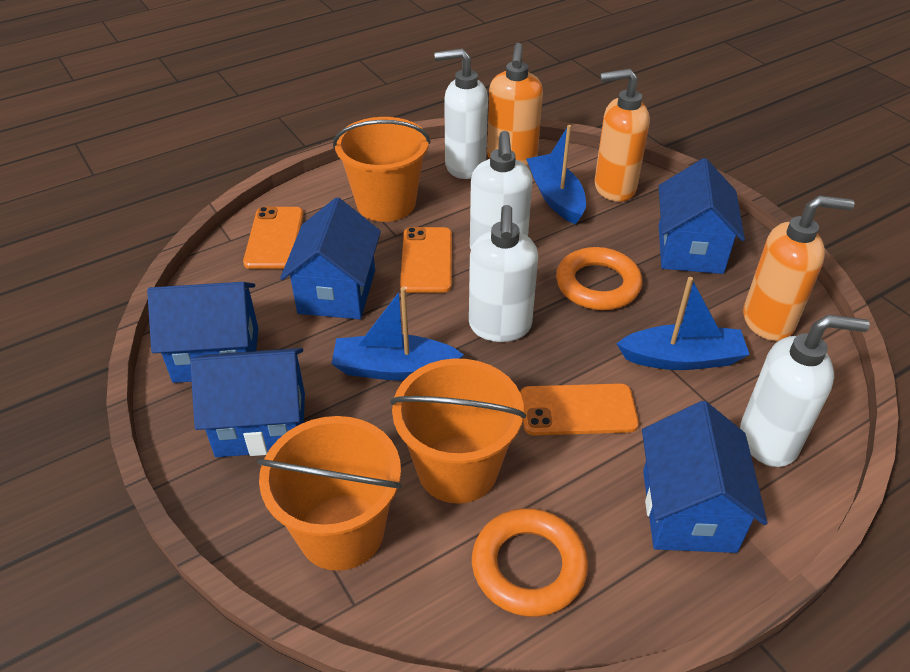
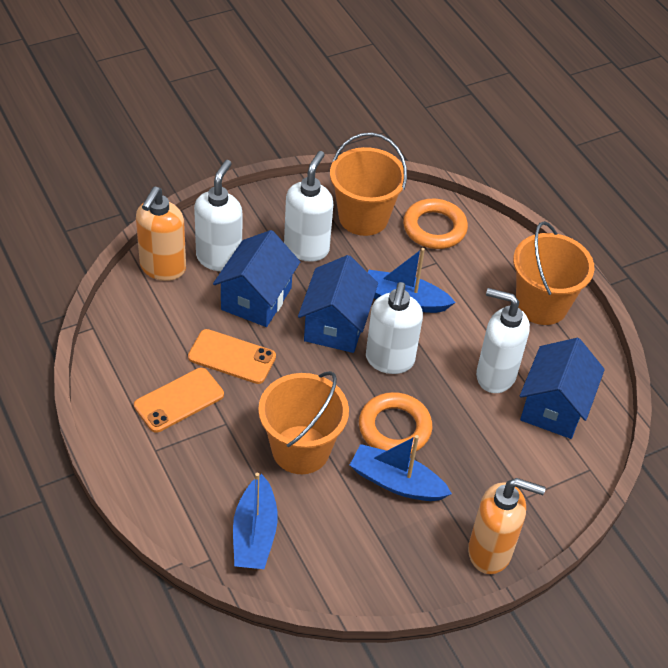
blue house: [147,282,258,383] [190,348,305,457] [280,197,381,319] [642,401,768,553] [659,158,745,274] = 5 -> [213,230,300,327] [298,255,378,353] [520,338,605,439] = 3
orange phone: [243,206,303,269] [400,227,452,293] [520,383,639,436] = 3 -> [134,368,224,433] [188,329,276,384] = 2
orange soap dispenser: [487,43,543,166] [594,69,650,202] [743,195,855,341] = 3 -> [136,187,186,281] [468,478,546,574] = 2

